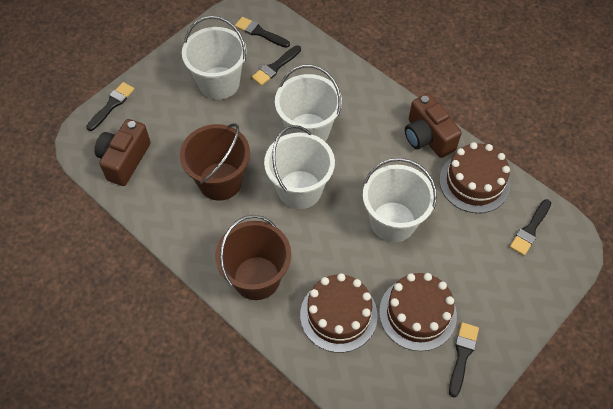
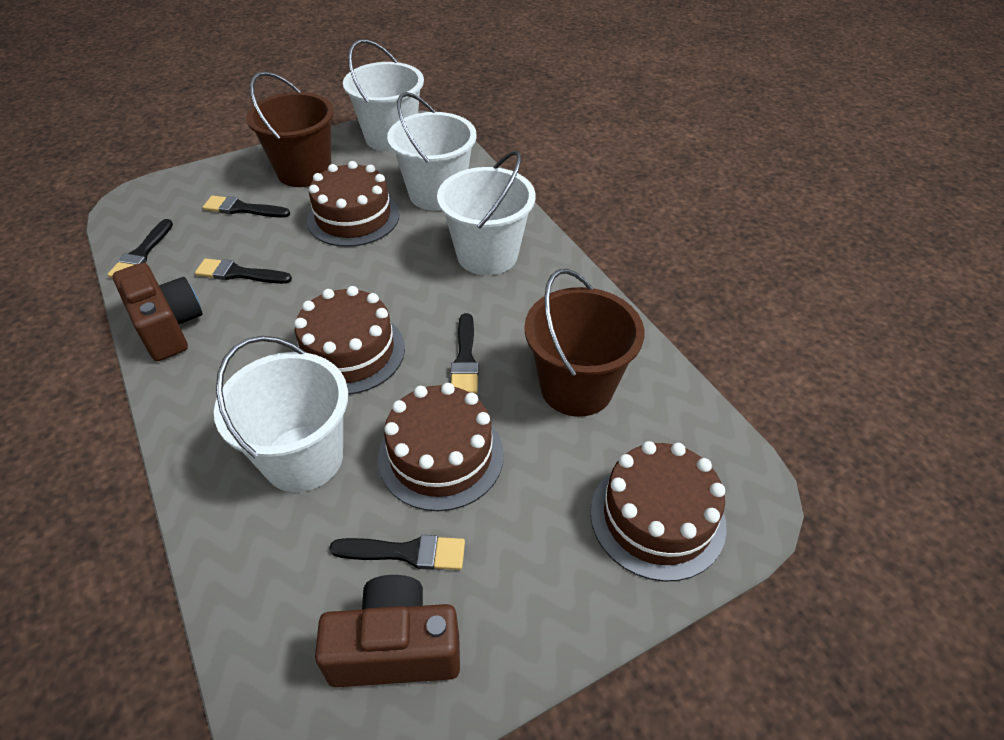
brown cake: [300,273,378,353] [379,273,457,351] [439,142,510,213] = 3 -> [294,286,405,395] [307,161,399,247] [378,383,504,511] [590,441,727,582] = 4

